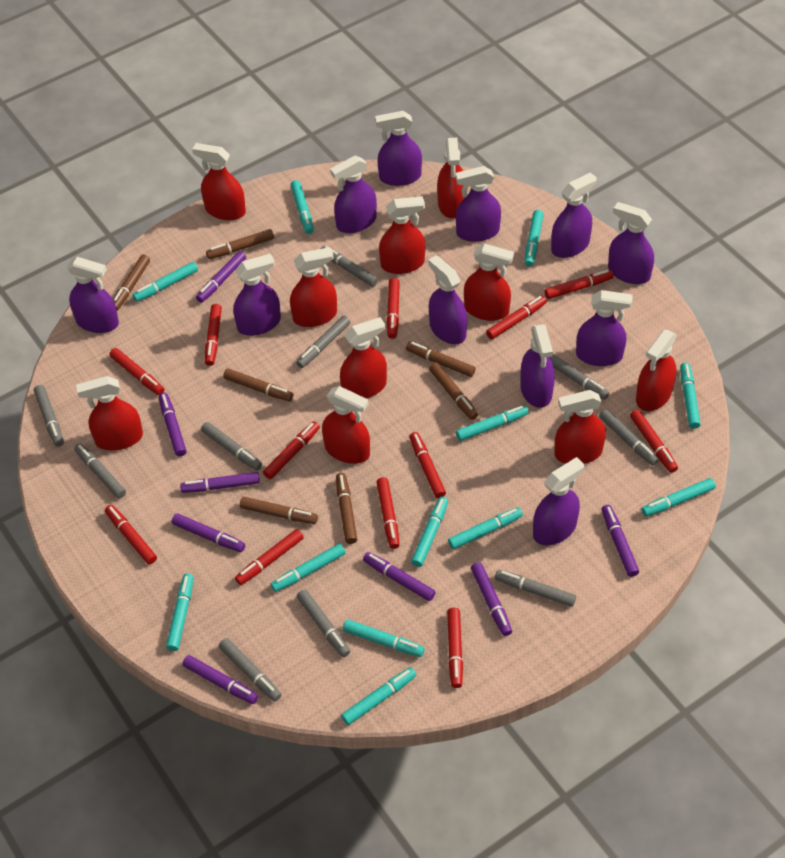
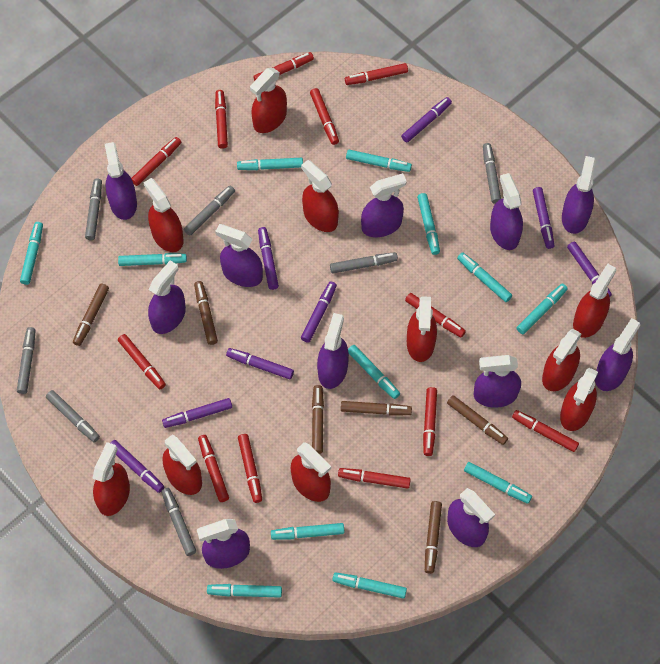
brown marker: [113,255,150,311] [206,229,274,259] [223,368,293,402] [240,497,318,524] [336,473,357,544] [406,342,476,377] [429,363,478,420] = 7 -> [73,284,109,346] [194,281,218,345] [312,385,324,454] [341,401,412,415] [425,501,442,574] [447,395,508,445] = 6
grey marker: [34,385,64,447] [74,443,126,499] [201,422,262,470] [219,638,282,702] [296,316,350,368] [297,589,350,657] [321,245,378,287] [495,570,576,607] [550,354,609,400] [599,409,659,466] = 10 -> [17,327,36,394] [46,390,100,442] [85,178,102,240] [161,488,196,556] [184,186,235,235] [330,252,398,273] [483,143,501,204] = 7

